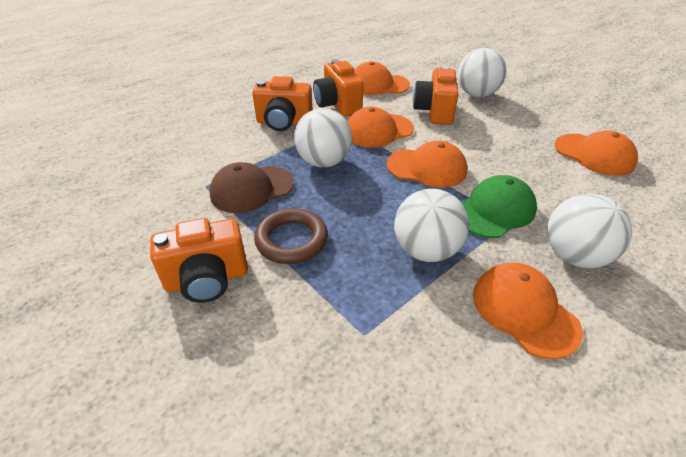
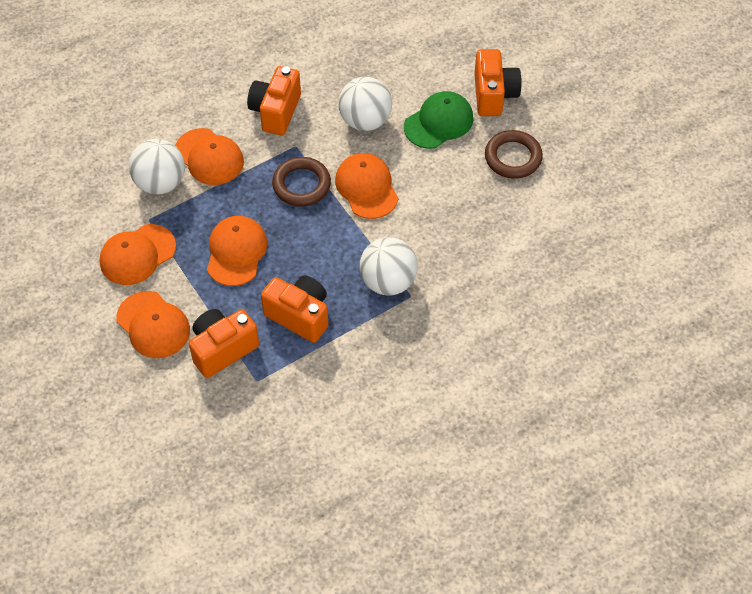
brown cap: [209,162,294,213] = 1 -> none = 0
brown ring: [254,208,328,264] = 1 -> [272,157,331,206] [485,130,543,179] = 2
white ball: [294,108,352,167] [394,189,469,262] [458,48,506,97] [547,194,632,268] = 4 -> [129,139,185,195] [338,77,392,131] [360,237,418,295] = 3

